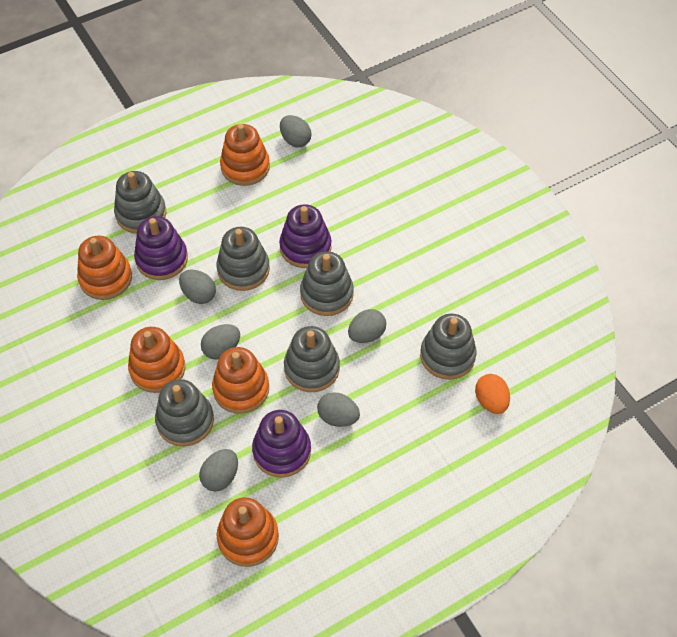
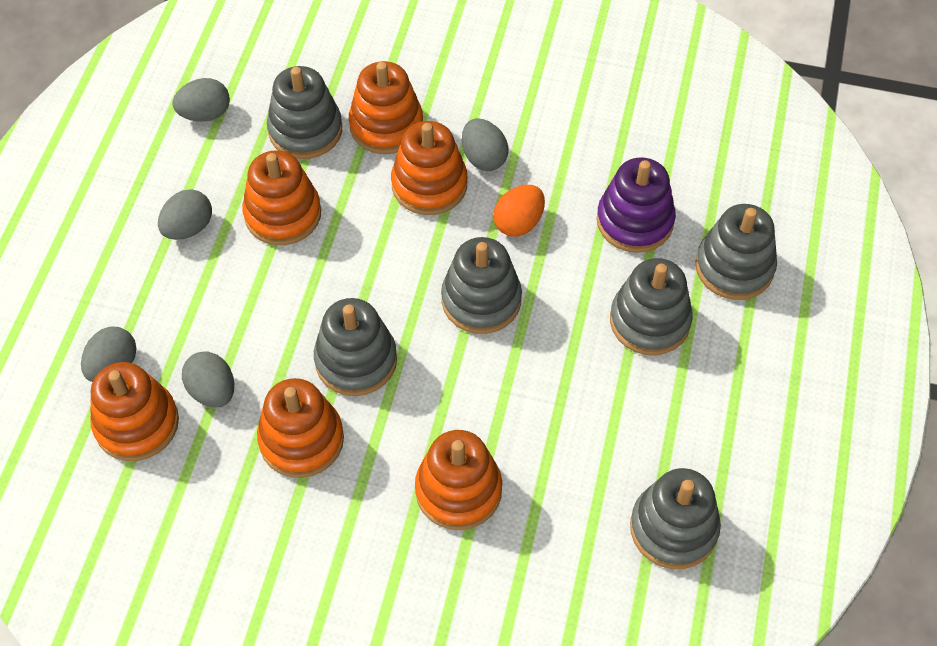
grey egg: [179,270,216,304] [199,449,238,492] [201,324,240,360] [280,115,312,148] [317,392,360,427] [348,309,386,343] = 6 -> [81,327,137,382] [158,189,212,240] [172,78,230,122] [182,352,234,407] [462,118,508,171] = 5
orange stacking toy: [77,236,132,300] [128,327,185,393] [212,347,269,414] [216,497,279,567] [220,124,270,186] = 5 -> [90,362,179,461] [242,150,321,245] [257,378,344,478] [349,61,423,154] [391,121,467,215] [415,430,502,530] = 6
purple stacking toy: [134,216,188,280] [252,410,311,478] [279,204,332,268] = 3 -> [597,158,676,253] = 1

